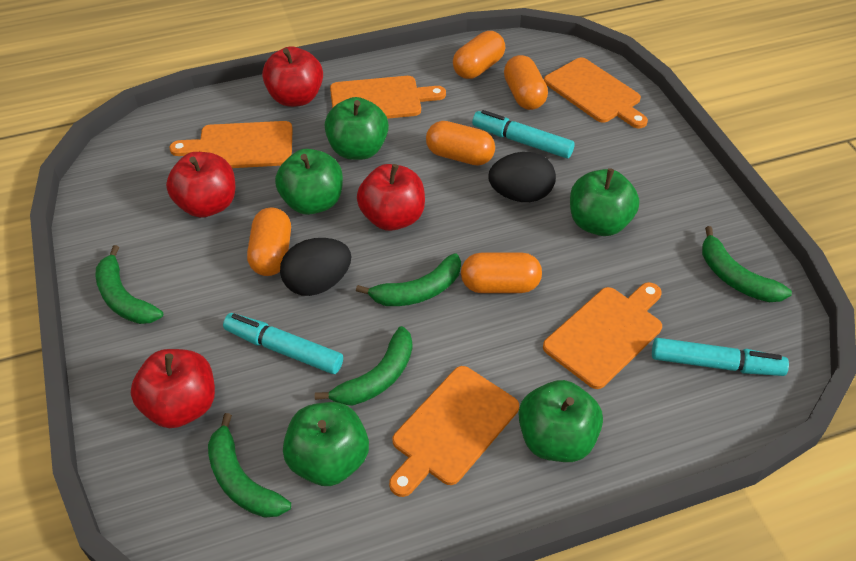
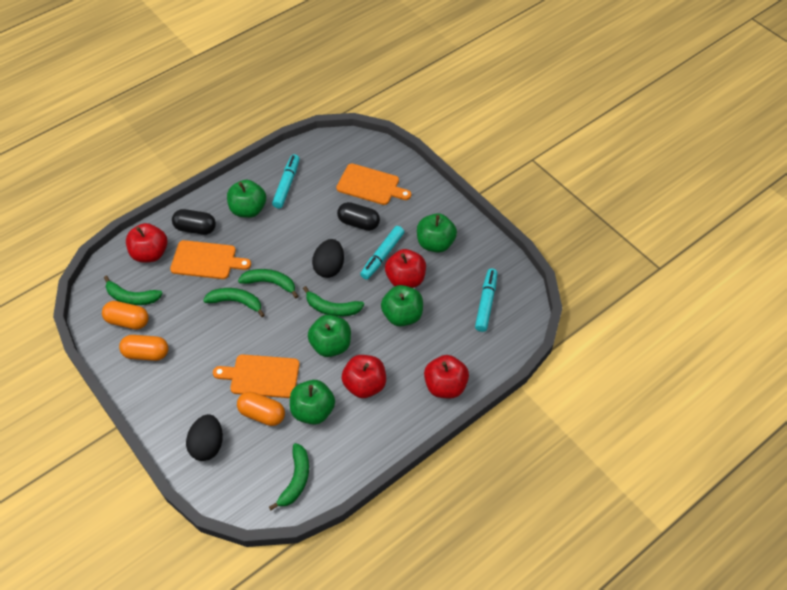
black capsule: none = 0 -> [172,209,216,235] [337,202,380,231] = 2
orange capsule: [247,207,291,276] [426,121,495,166] [453,31,505,79] [461,252,542,293] [504,55,548,110] = 5 -> [102,301,149,330] [119,335,169,361] [237,392,285,426] = 3
orange cutting board: [169,121,293,168] [330,76,446,119] [389,366,519,497] [543,282,662,389] [544,58,648,128] = 5 -> [170,240,251,279] [213,354,300,398] [336,163,411,205] = 3

